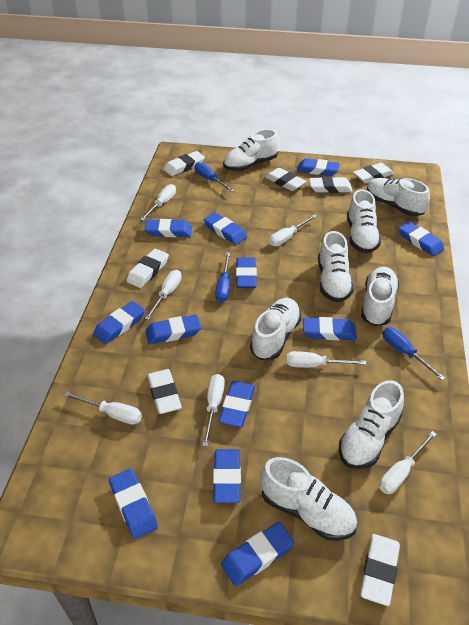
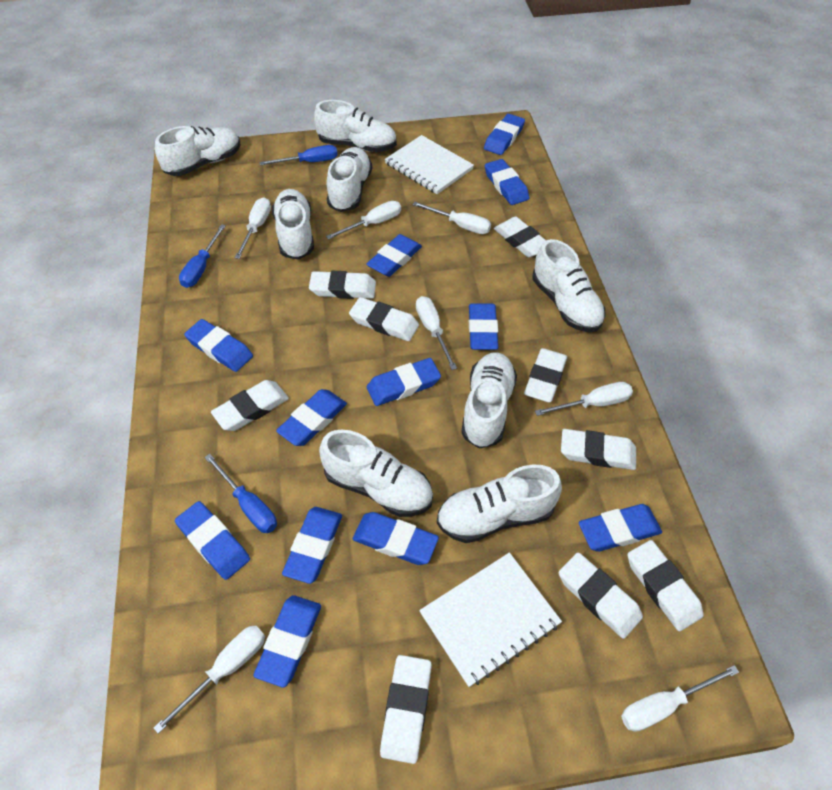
white eraser: [126,249,169,288] [147,369,182,414] [164,151,205,176] [265,168,306,191] [309,176,352,193] [353,163,394,184] [360,534,400,606] = 7 -> [211,380,289,431] [309,271,376,299] [349,297,419,341] [380,655,432,764] [494,217,546,257] [524,348,567,403] [559,552,643,639] [561,429,636,470] [628,540,704,631] = 9
white notebook: none = 0 -> [385,135,474,194] [419,552,562,687] = 2

